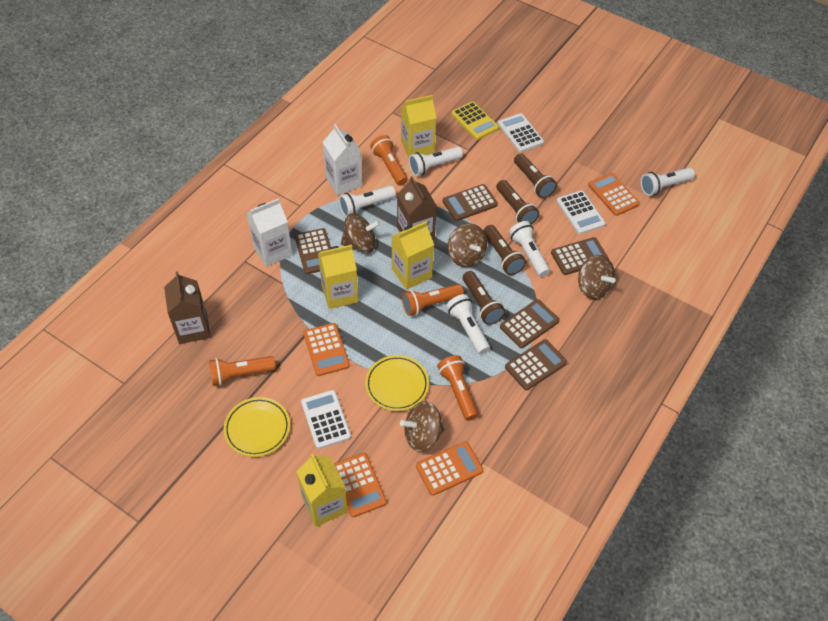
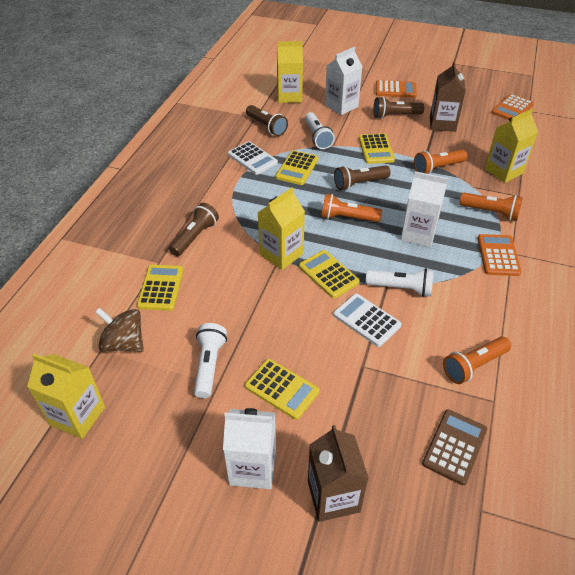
brown calculator: [295,228,331,274] [443,184,498,221] [500,299,560,348] [505,339,567,390] [551,237,609,275] = 5 -> [422,409,487,485] = 1
brown spinning top: [341,213,380,253] [400,401,444,452] [448,223,487,267] [578,255,615,299] = 4 -> [95,307,144,352] = 1
orange calculator: [303,323,350,376] [334,453,387,517] [416,441,483,496] [588,173,640,216] = 4 -> [376,80,417,98] [478,234,522,276] [491,94,534,120] = 3
white calculator: [301,390,351,449] [498,113,544,152] [557,190,606,234] = 3 -> [228,141,278,175] [333,293,402,347] = 2
white carton: [247,198,293,267] [323,124,362,195] = 2 -> [223,408,276,489] [325,47,362,115] [401,171,448,247] = 3
white flashlight: [339,185,396,217] [409,146,463,176] [446,294,490,354] [509,221,550,277] [640,167,695,196] = 5 -> [194,323,227,398] [305,112,335,149] [366,268,434,297] = 3
yellow calculator: [451,101,499,140] = 1 -> [137,265,183,311] [245,359,320,420] [275,150,318,185] [299,250,360,299] [359,133,395,164] = 5
yellow plate: [224,397,290,457] [365,355,429,411] = 2 -> none = 0

